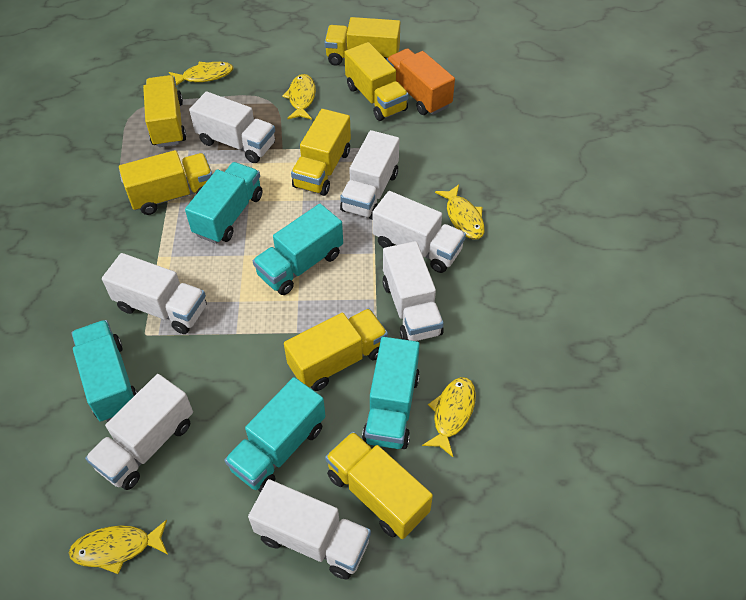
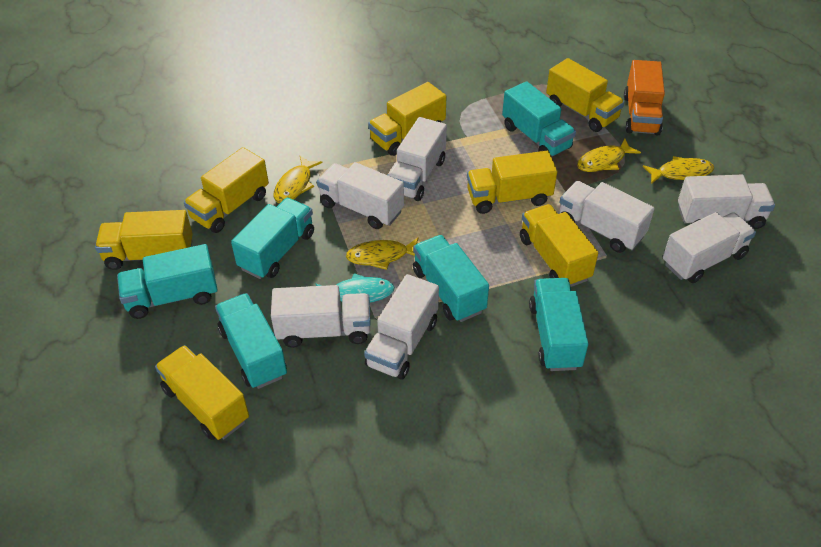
turquoise fish: none = 0 -> [315,273,395,302] = 1
turquoise truck: [72,320,137,422] [185,162,263,244] [225,377,326,492] [253,204,343,295] [362,337,420,449] = 5 -> [117,244,218,319] [215,293,287,389] [231,198,314,279] [413,235,489,322] [502,81,576,156] [529,278,588,371] = 6
yellow fish: [69,520,168,574] [169,62,233,86] [282,74,316,120] [422,377,476,457] [435,185,485,239] = 5 -> [274,156,322,203] [346,238,418,270] [577,139,641,172] [643,156,714,184] = 4

